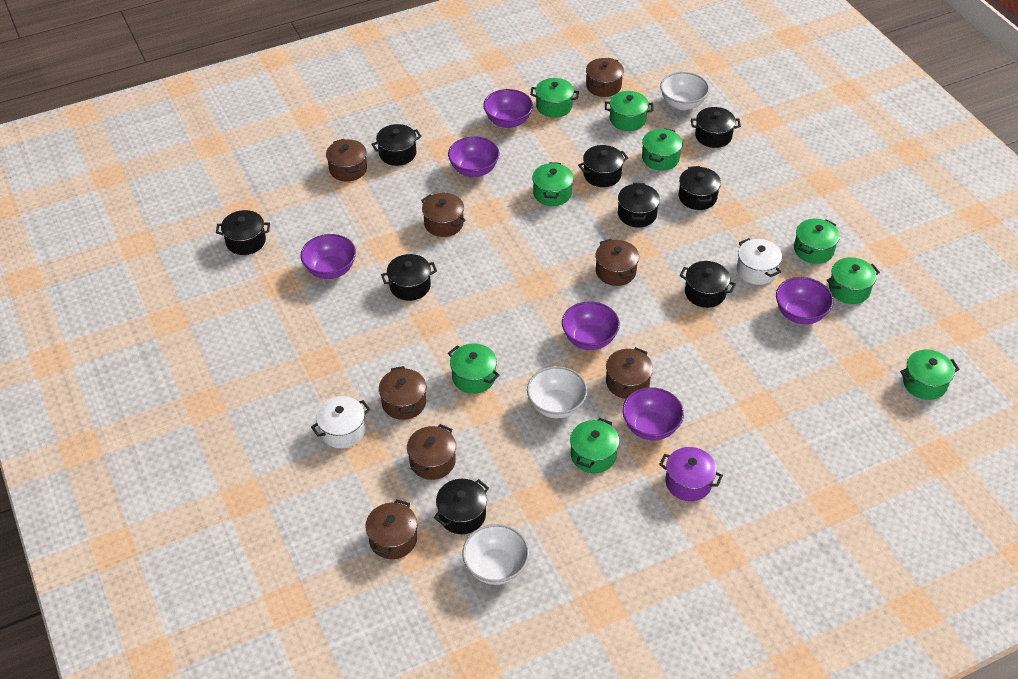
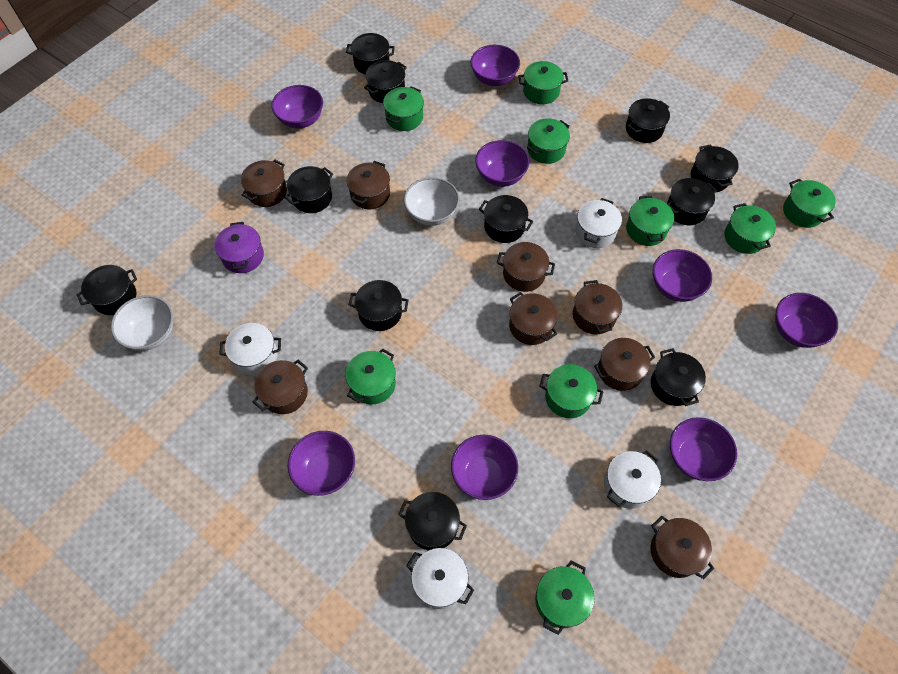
black pot: [216,210,270,255] [371,124,422,166] [381,254,437,301] [434,479,489,534] [578,145,628,187] [618,183,660,227] [679,166,721,210] [679,261,736,308] [691,107,741,148] = 9 -> [77,265,137,315] [285,166,333,213] [346,33,395,75] [349,280,409,331] [364,60,407,103] [398,492,467,550] [479,195,533,243] [626,98,670,143] [651,348,706,406] [667,178,717,225] [690,144,739,192] = 11
purple bowl: [300,234,356,279] [448,136,499,177] [483,89,533,128] [562,301,620,350] [622,387,684,441] [776,277,833,324] = 6 -> [271,85,323,128] [288,431,355,496] [451,435,518,500] [471,45,520,86] [475,140,529,187] [653,249,712,302] [670,417,737,481] [775,293,838,348] = 8
white bowl: [462,524,529,585] [527,366,587,418] [660,72,709,110] = 3 -> [111,295,173,351] [404,177,459,226] = 2
white pot: [311,396,370,449] [737,238,782,285] = 2 -> [219,323,281,375] [406,548,474,609] [575,198,622,248] [604,450,661,509] = 4

